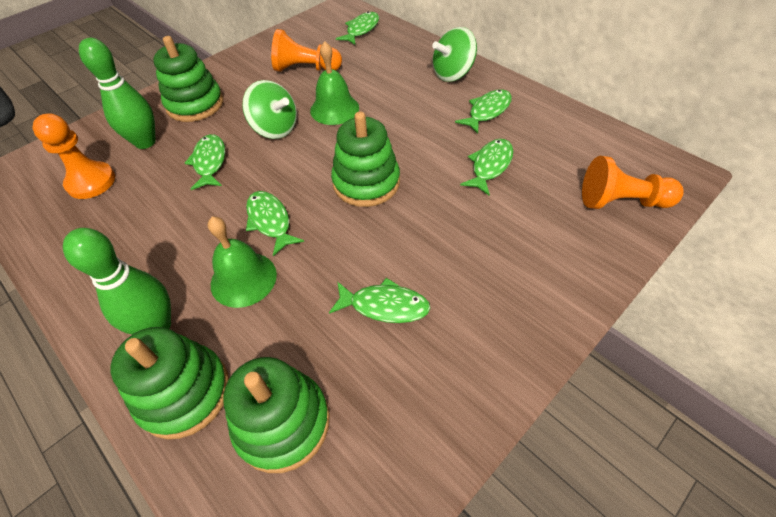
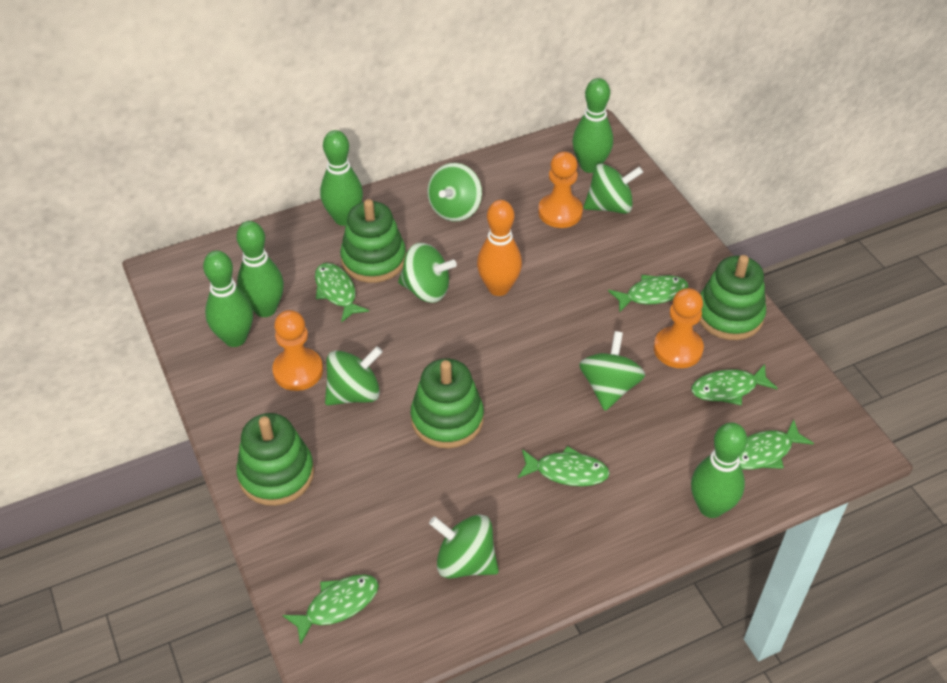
green bell: [208,217,277,308] [310,41,359,125] = 2 -> none = 0
green bowling pin: [63,228,171,335] [79,38,156,149] = 2 -> [203,251,253,347] [236,221,284,317] [320,130,363,226] [572,78,613,173] [691,423,747,518] = 5
green spinning top: [242,80,297,139] [432,27,477,82] = 2 -> [325,346,383,405] [398,243,457,303] [427,163,482,221] [429,514,499,579] [579,331,645,411] [584,163,643,214] = 6
orange bowling pin: none = 0 -> [477,200,522,296] = 1

